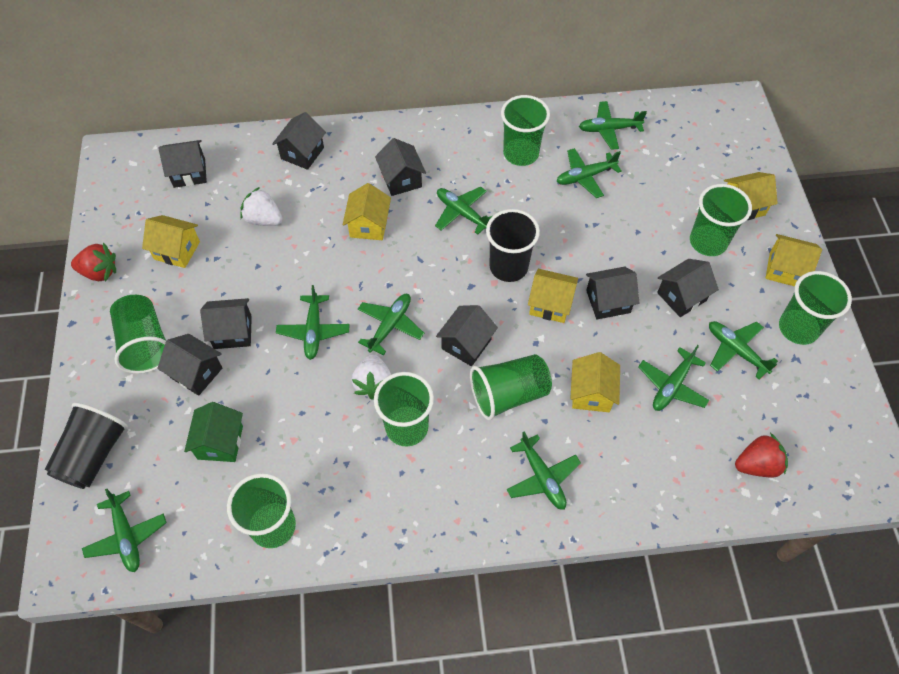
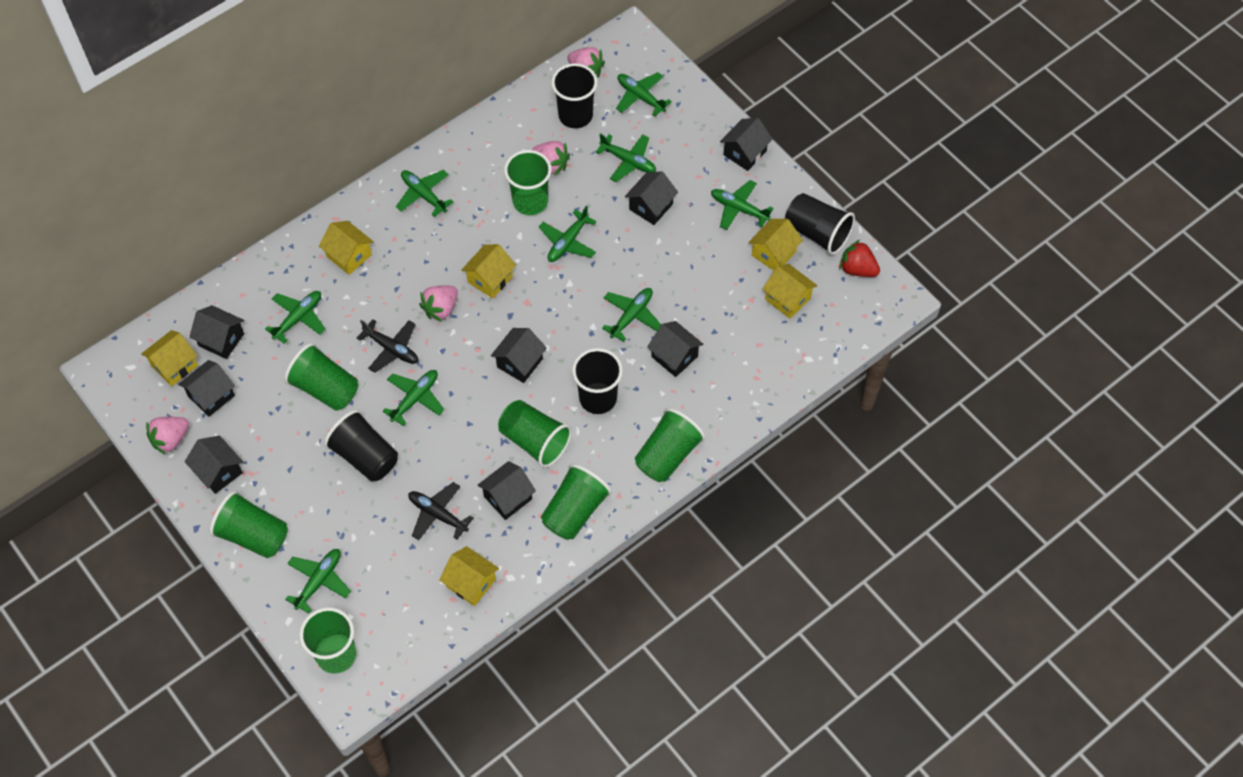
black cup: [45,403,128,489] [486,209,540,282] = 2 -> [324,410,398,482] [551,63,597,128] [572,348,623,414] [785,193,855,255] = 4
black plane: none = 0 -> [357,319,418,373] [408,482,473,540] = 2
green house: [184,402,243,462] = 1 -> none = 0
pink strawberry: none = 0 -> [146,417,189,455] [419,285,458,322] [532,141,570,176] [568,47,605,77] = 4
red strawberry: [71,242,116,282] [735,433,788,478] = 2 -> [839,240,880,277] = 1
white strawberry: [240,187,282,226] [352,354,391,400] = 2 -> none = 0

